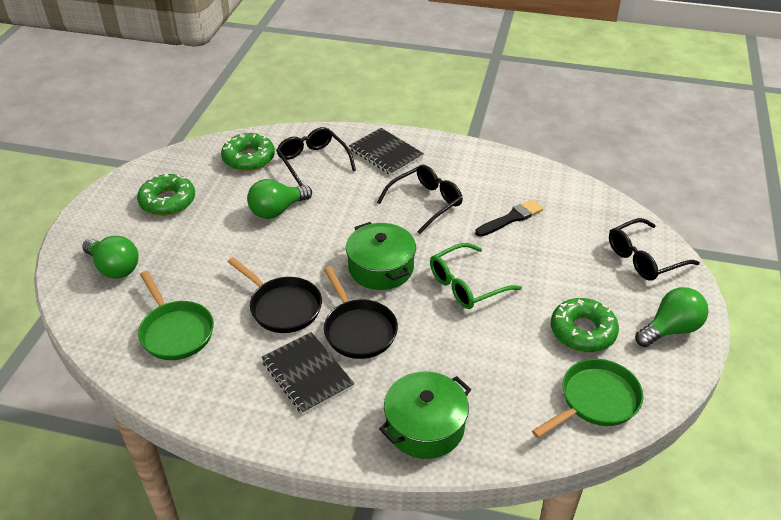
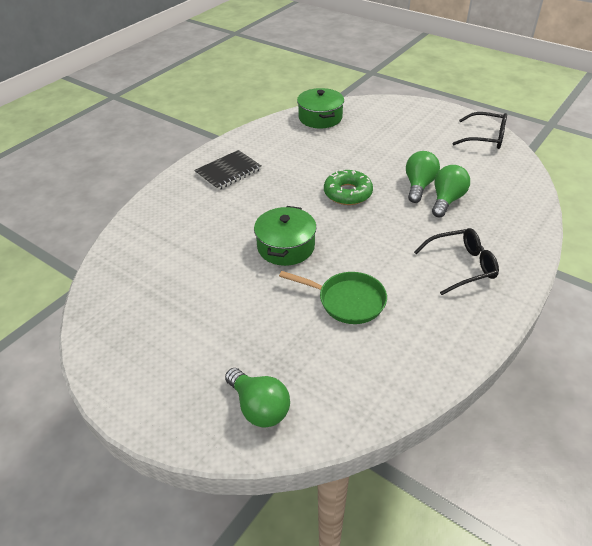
black brush: [475,199,543,237] = 1 -> none = 0
black glasses: [276,127,356,186] [377,165,463,234] [609,218,700,281] = 3 -> [414,228,499,295] [452,112,507,149] = 2
black notebook: [262,332,354,415] [349,128,424,175] = 2 -> [194,150,261,190] = 1
black pan: [228,257,322,333] [324,266,398,359] = 2 -> none = 0
green donut: [137,173,195,216] [221,133,275,171] [551,298,619,352] = 3 -> [324,169,373,205] = 1
green glasses: [430,243,522,309] = 1 -> none = 0
green pan: [138,271,214,360] [532,359,643,438] = 2 -> [279,271,387,324] = 1

